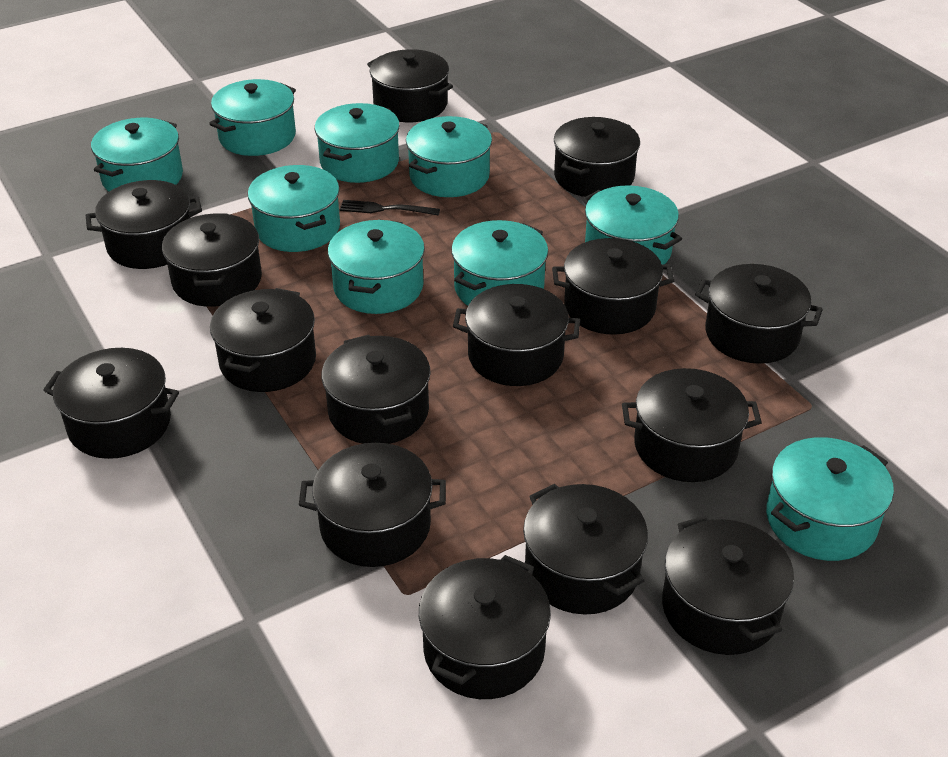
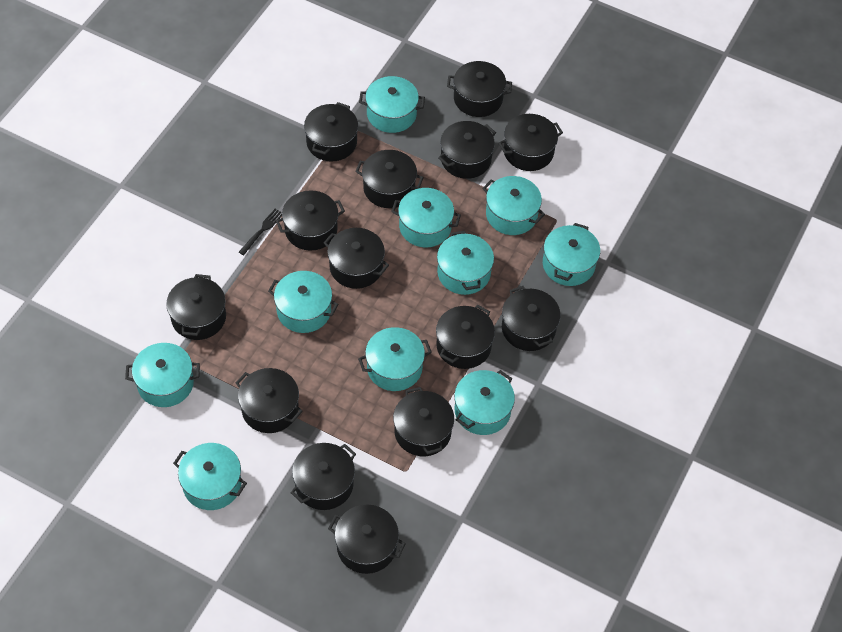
black pot: [43,348,179,459] [85,180,202,269] [162,213,262,307] [210,288,316,392] [299,443,446,567] [322,335,431,444] [367,49,453,122] [419,555,551,699] [453,284,580,386] [523,484,648,615] [552,238,674,335] [554,117,640,197] [622,368,762,482] [662,515,794,655] [695,264,823,364] = 15 -> [166,274,226,340] [236,368,303,433] [276,190,345,251] [291,443,356,510] [304,102,358,161] [324,228,389,289] [328,504,406,574] [355,150,424,208] [393,387,454,456] [436,305,495,369] [438,121,496,179] [447,61,512,117] [498,114,563,171] [502,286,561,351] = 14
turquoise pot: [91,118,183,192] [209,79,296,156] [248,165,340,252] [315,103,400,183] [328,220,425,314] [406,116,492,197] [451,220,548,306] [582,185,682,264] [766,437,894,561] = 9 -> [125,343,200,407] [173,443,247,510] [268,271,339,333] [358,327,432,391] [359,76,425,133] [391,188,461,247] [437,231,494,295] [454,370,515,435] [482,176,545,235] [543,223,600,286] = 10

